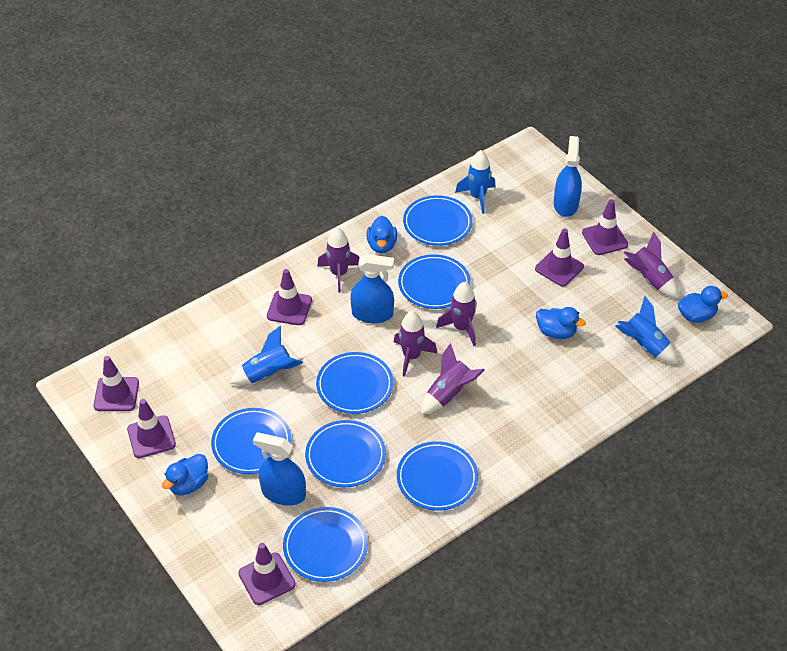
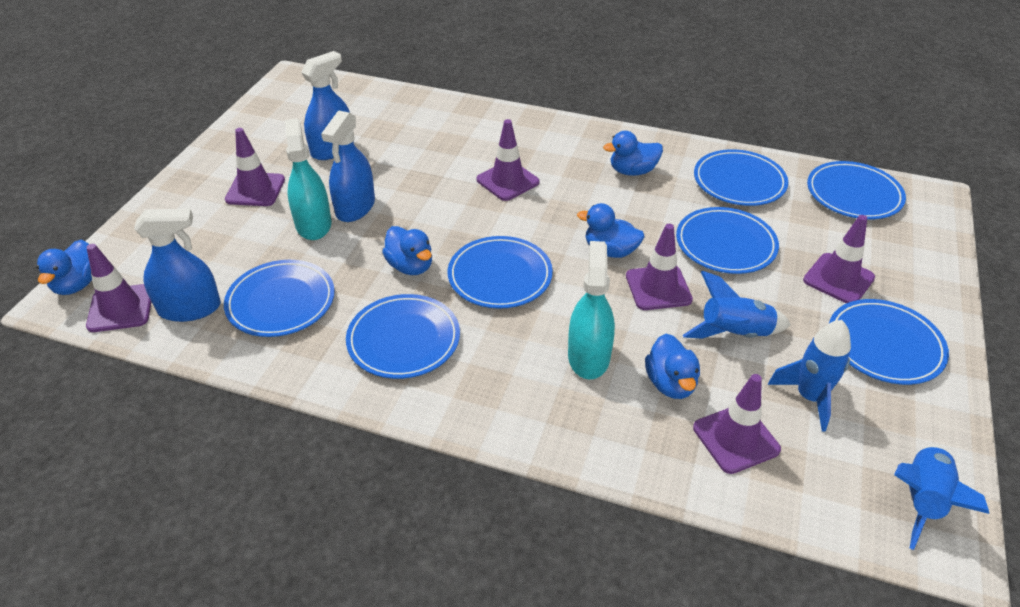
blue duck: [162,454,208,495] [367,216,397,253] [536,307,586,339] [678,286,728,323] = 4 -> [36,240,92,295] [382,226,432,275] [577,203,644,258] [603,131,663,176] [645,334,700,399] = 5
purple rocket: [317,227,360,293] [394,311,437,377] [421,343,485,415] [436,282,477,346] [624,231,679,299] = 5 -> none = 0
turquoise spray bottle: none = 0 -> [285,118,331,240] [568,241,615,379] = 2

